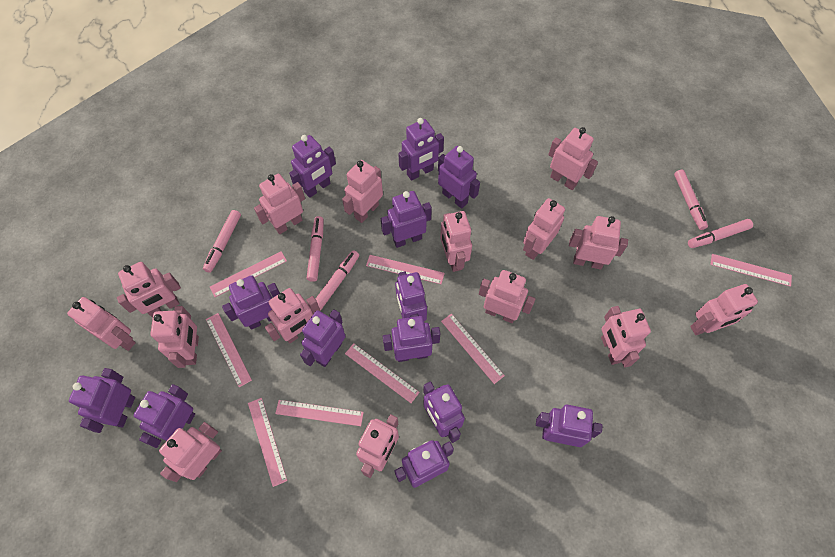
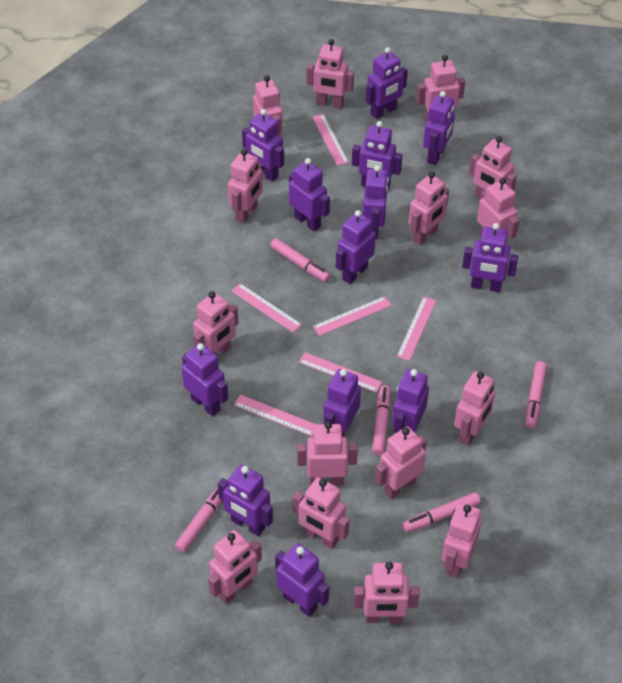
pink ruler: [206,313,252,387] [210,251,287,297] [248,398,287,487] [275,400,364,426] [345,343,420,403] [366,255,445,284] [441,314,505,384] [710,254,792,287] = 8 -> [231,283,302,333] [234,394,316,437] [299,352,382,393] [312,114,349,166] [313,296,392,336] [397,296,436,361] = 6

